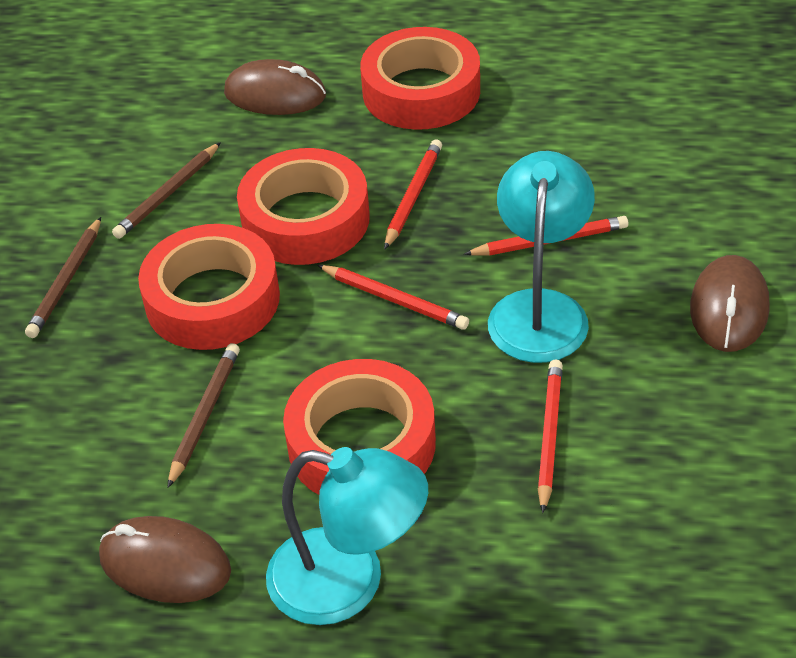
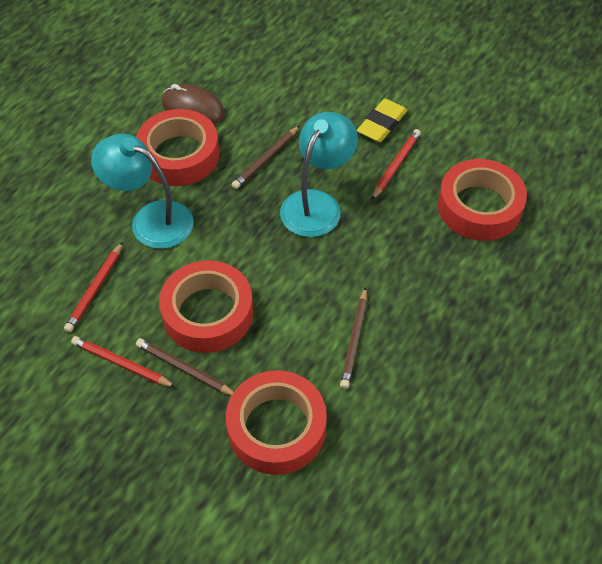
brown mouse: [99,516,231,603] [224,59,326,115] [690,255,770,352] = 3 -> [162,84,225,124] = 1
red pencil: [317,265,469,330] [384,139,442,250] [464,216,628,256] [538,360,563,513] = 4 -> [64,242,123,333] [71,336,176,387] [372,129,421,200] = 3
yellow eraser: none = 0 -> [357,99,407,142] = 1

